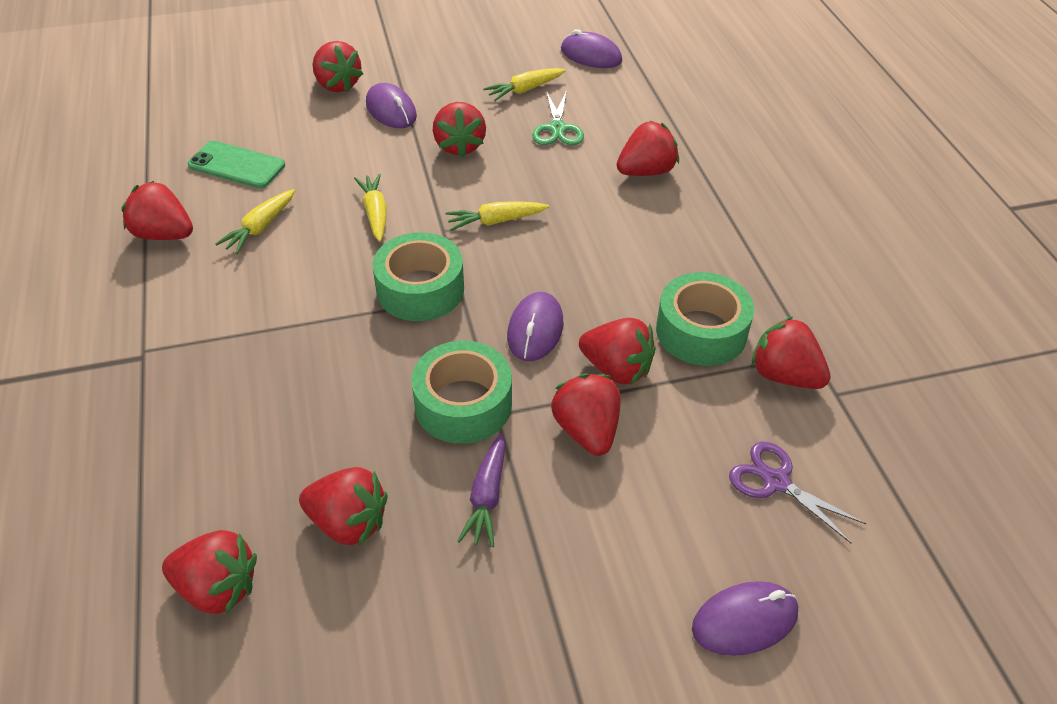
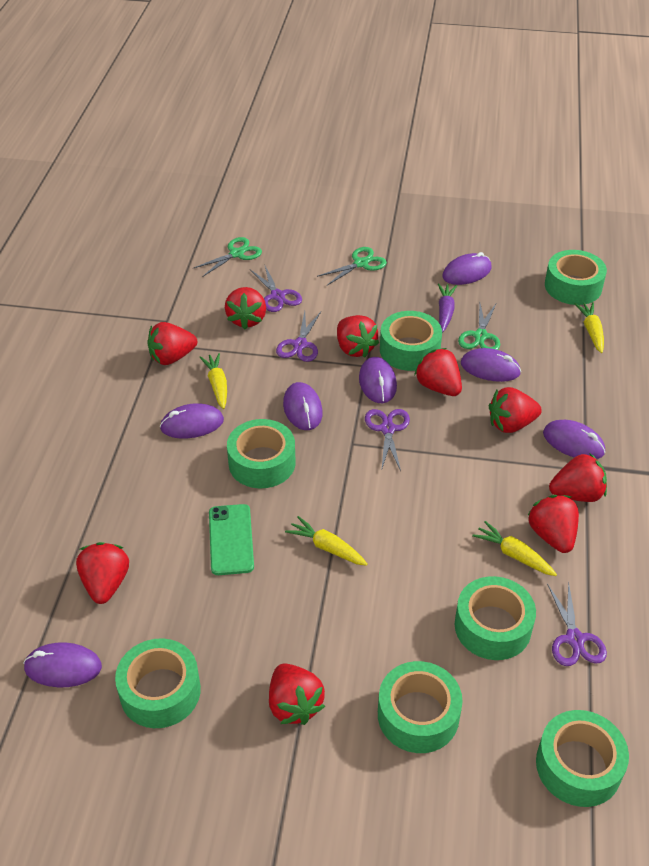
green scissors: [532,90,584,145] = 1 -> [194,237,262,277] [317,247,387,285] [458,304,500,350] = 3
green tape: [373,232,464,321] [411,341,512,444] [656,272,754,366] = 3 -> [115,638,201,728] [227,419,296,488] [378,661,463,753] [380,311,442,371] [455,576,536,660] [536,710,629,807] [545,250,607,305] = 7
purple mouse: [366,83,417,128] [507,292,563,361] [561,29,622,68] [692,581,798,656] = 4 -> [23,642,102,687] [160,403,224,438] [283,382,323,430] [359,357,397,403] [442,252,492,285] [461,348,521,382] [543,420,605,459] = 7
purple scissors: [729,442,867,543] = 1 -> [250,266,302,312] [276,311,321,362] [365,409,410,471] [547,581,607,666] = 4

